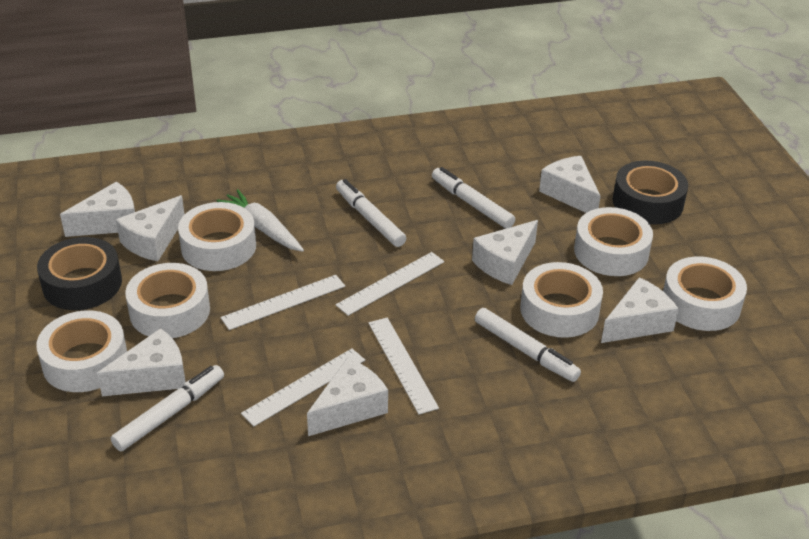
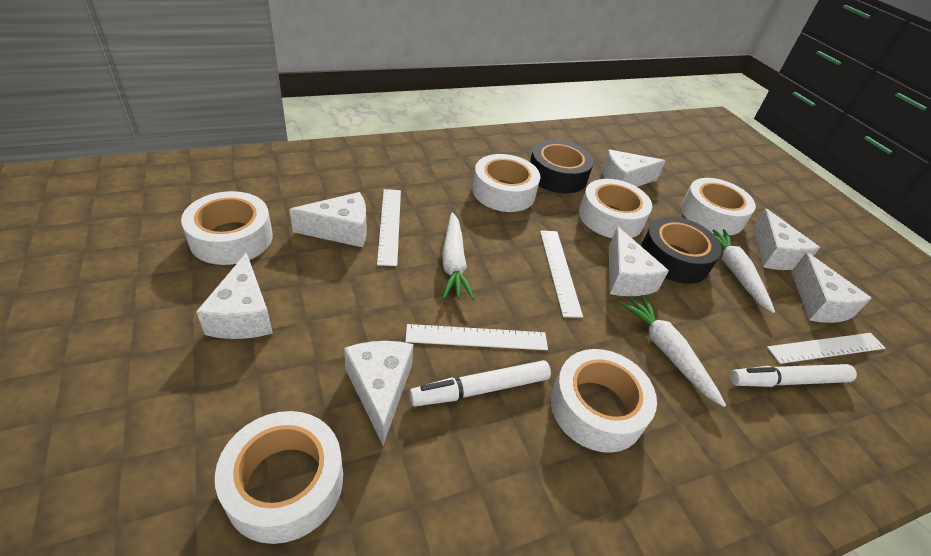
white carrot: [217,189,304,252] = 1 -> [442,213,475,300] [619,295,726,407] [712,229,775,313] = 3
white marker: [111,365,224,451] [336,179,406,247] [432,167,515,229] [475,308,581,382] = 4 -> [409,360,551,406] [730,364,857,387] = 2

